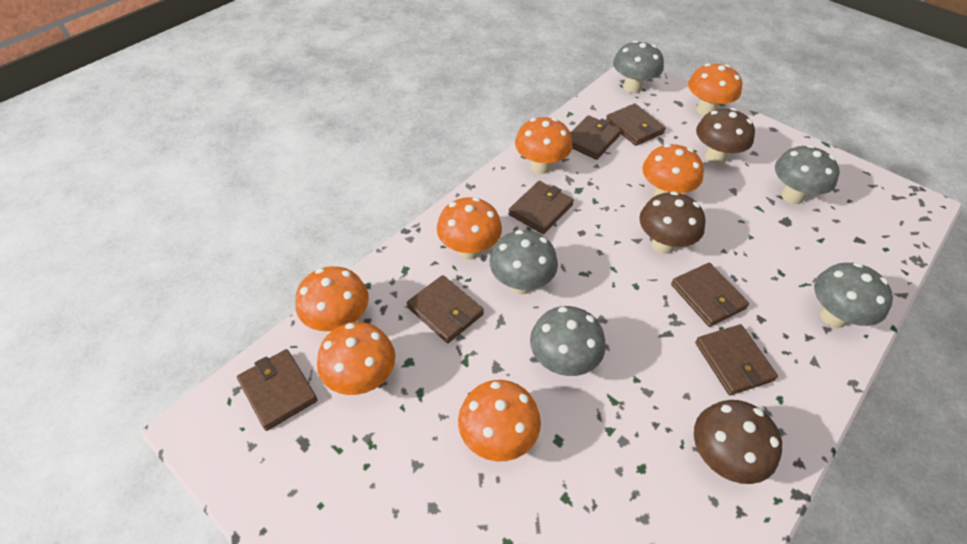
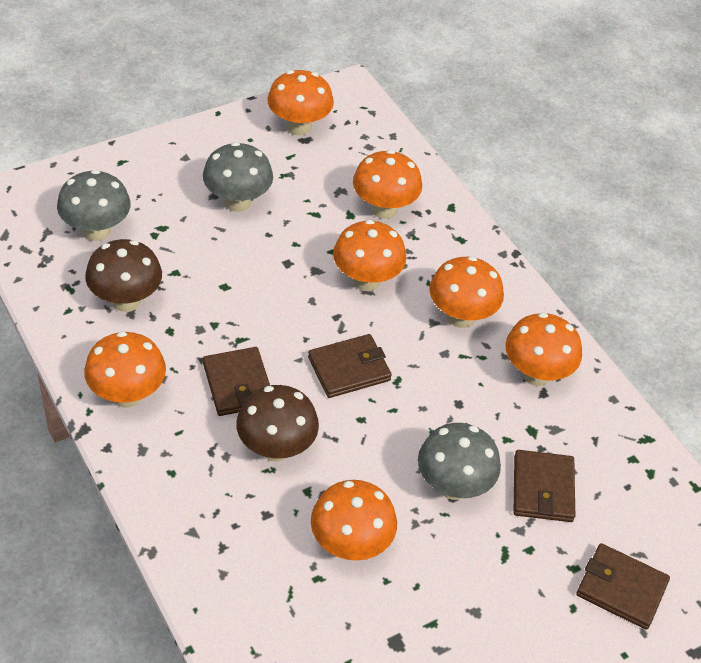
brown mushroom: [639,191,706,254] [694,400,782,484] [696,108,755,164] = 3 -> [85,239,162,312] [236,385,319,462] = 2
brown wallet: [237,349,318,431] [407,275,484,343] [508,181,574,234] [570,115,621,160] [606,103,666,146] [671,263,749,327] [695,324,778,395] = 7 -> [203,347,270,416] [308,334,392,398] [513,450,575,522] [576,543,670,630] = 4
grey mushroom: [490,230,558,294] [530,306,606,376] [613,40,664,93] [775,145,840,204] [814,262,893,328] = 5 -> [57,170,131,241] [203,142,273,212] [418,423,501,500] = 3

